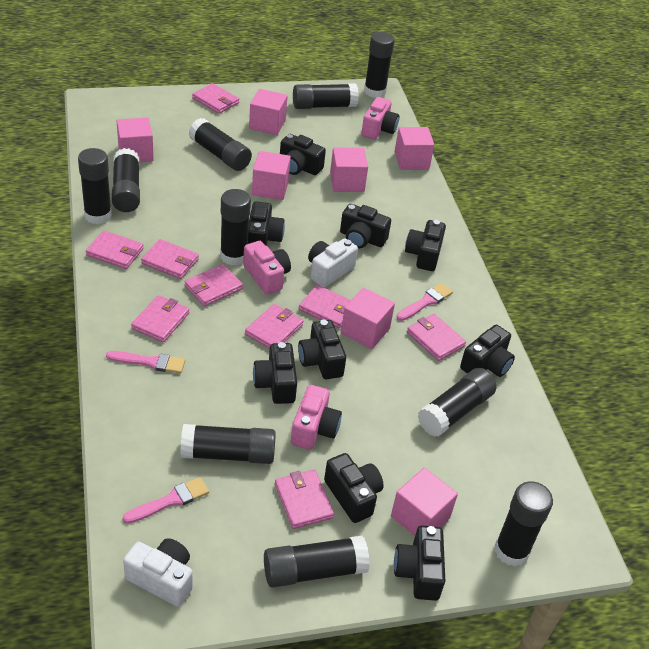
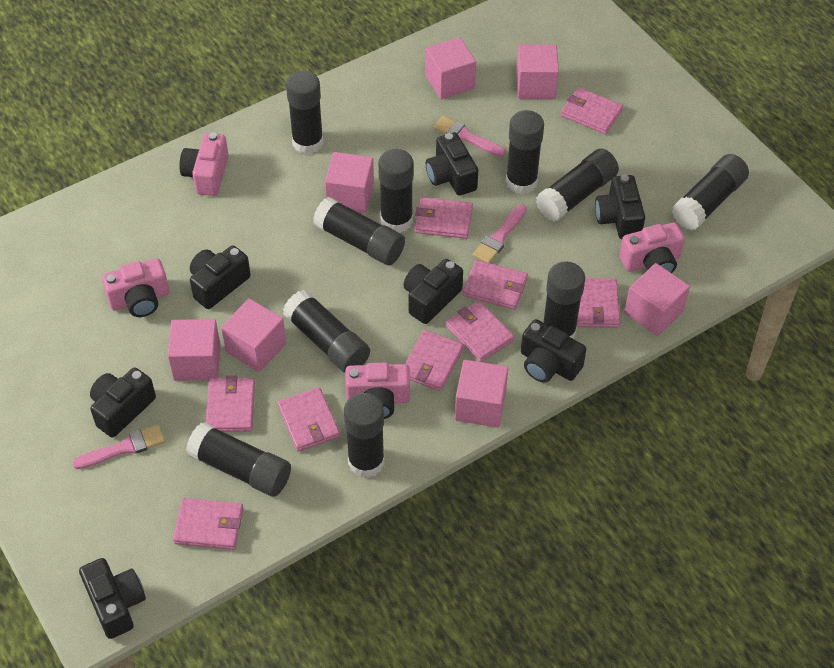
black camera: [248,201,285,246] [253,342,297,404] [280,134,326,175] [298,320,346,379] [324,453,384,523] [340,204,391,249] [394,526,445,601] [405,220,446,271] [460,324,515,377] = 9 -> [79,558,146,639] [90,367,156,438] [190,245,251,309] [403,259,463,324] [426,132,478,196] [521,319,586,383] [595,175,645,239] = 7
pink camera: [243,241,291,295] [291,385,342,450] [361,97,399,140] = 3 -> [102,258,169,317] [179,133,229,196] [345,363,410,419] [619,222,685,273] = 4
white camera: [123,538,193,607] [308,238,358,288] = 2 -> none = 0

